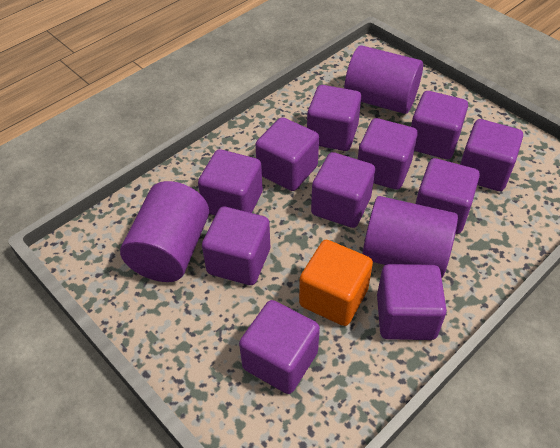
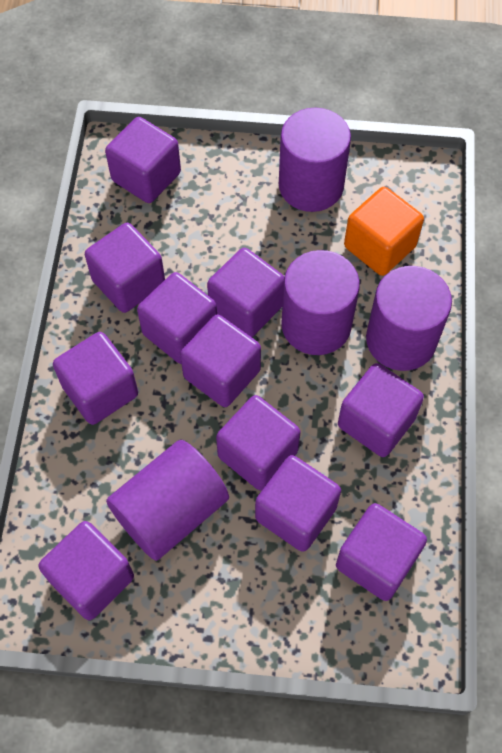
purple cylinder: [120,181,209,282] [344,45,423,114] [363,196,458,278] = 3 -> [106,440,229,561] [279,108,351,212] [281,250,360,355] [366,266,452,371] = 4

